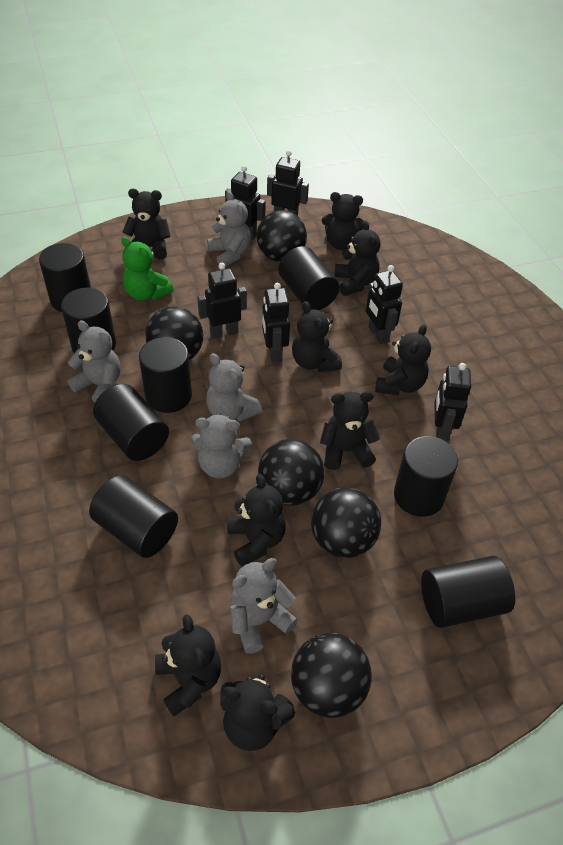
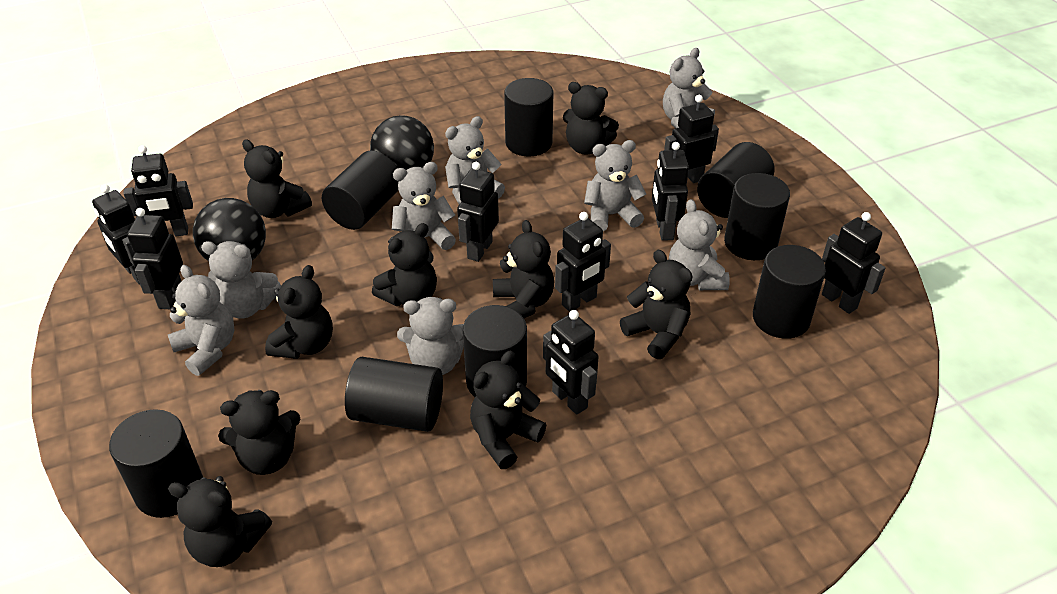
black ball: [145,306,203,360] [257,210,307,262] [258,439,324,506] [291,633,372,718] [311,488,381,558] = 5 -> [193,198,266,261] [370,115,434,170] = 2
black robot: [197,263,247,339] [225,165,266,240] [262,283,290,362] [267,150,309,216] [366,265,403,344] [435,363,471,442] = 6 -> [92,184,140,285] [123,145,193,236] [127,208,183,309] [457,162,499,262] [543,310,598,415] [555,212,611,312] [652,142,689,241] [664,95,719,185] [822,212,885,314] = 9
green teddy bear: [121,236,174,301] = 1 -> none = 0
grey teddy bear: [67,321,121,403] [190,414,252,478] [206,353,262,421] [207,191,251,267] [230,558,297,654] = 5 -> [168,265,235,376] [201,241,281,319] [392,162,456,250] [397,297,464,375] [445,116,505,205] [584,140,646,231] [663,48,715,128] [669,199,730,290] = 8

